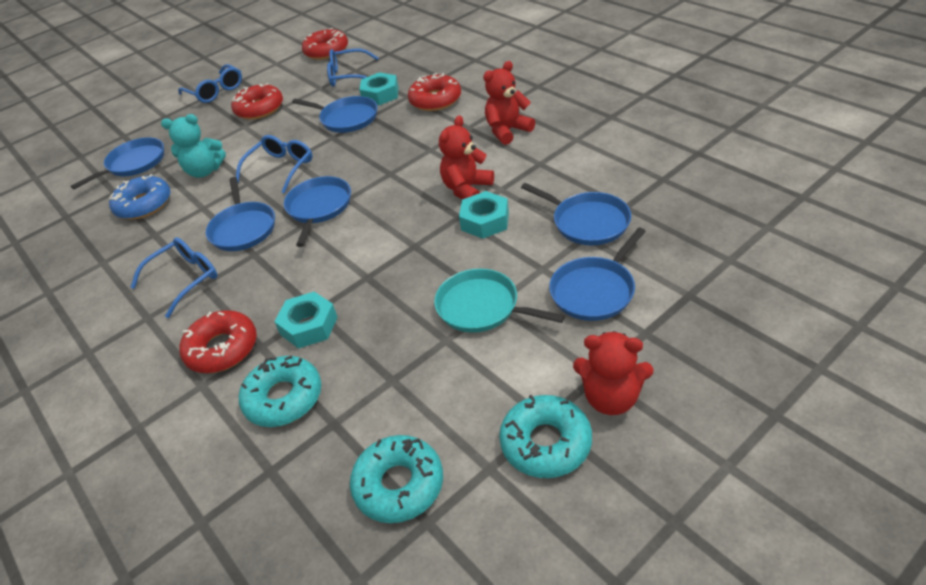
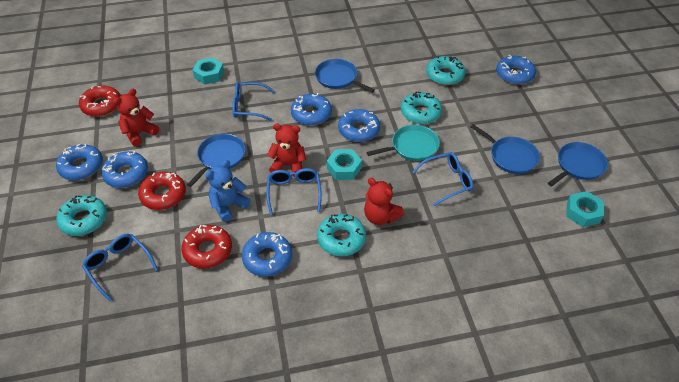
blue donut: [109,174,171,219] = 1 -> [56,144,103,180] [101,151,148,188] [242,232,292,277] [291,93,332,126] [338,109,380,142] [496,55,536,85] = 6
blue pan: [71,138,164,189] [206,177,275,251] [284,176,351,247] [292,96,378,133] [521,183,631,245] [549,228,646,321] = 6 -> [187,134,245,187] [315,59,375,93] [471,124,540,174] [548,142,608,187] = 4
blue teddy bear: none = 0 -> [205,160,251,222] = 1
red donut: [180,310,257,373] [231,83,283,120] [302,28,348,60] [408,73,461,111] = 4 -> [79,85,121,117] [138,172,186,210] [181,225,232,269] = 3
turquoise donut: [239,356,321,427] [350,435,443,523] [499,395,592,478] = 3 -> [56,195,107,236] [317,214,366,256] [401,92,442,124] [426,56,465,85] = 4
turquoise teddy bear: [161,114,226,178] = 1 -> none = 0

